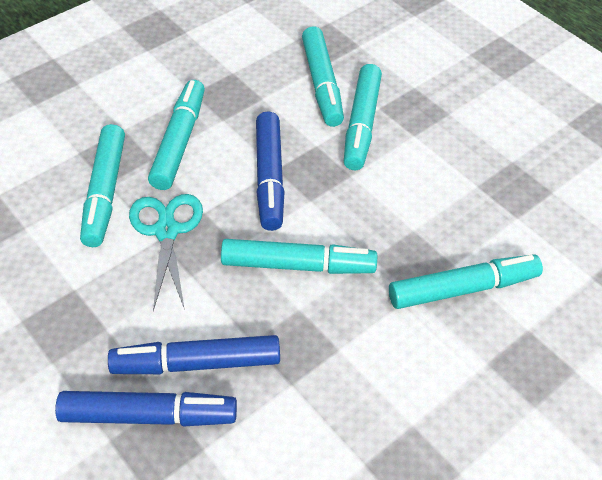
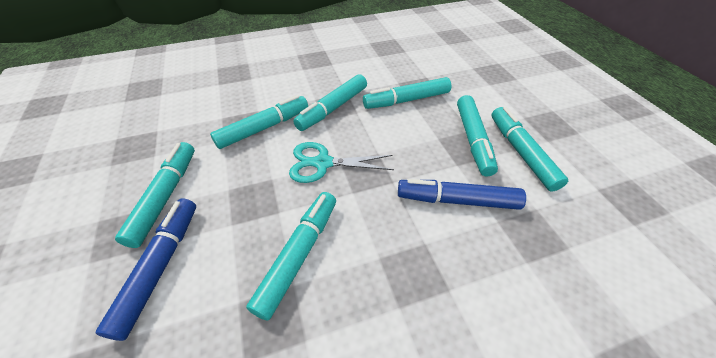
blue marker: [55,391,237,427] [108,335,280,374] [256,111,285,231] = 3 -> [96,198,196,341] [398,179,526,210] = 2
turquoise marker: [80,124,125,247] [148,80,205,190] [221,239,377,274] [302,26,344,127] [344,64,382,170] [389,254,543,309] = 6 -> [115,142,195,248] [210,95,308,149] [246,192,336,320] [293,74,367,131] [363,77,451,109] [457,95,498,176] [491,107,568,192] = 7

